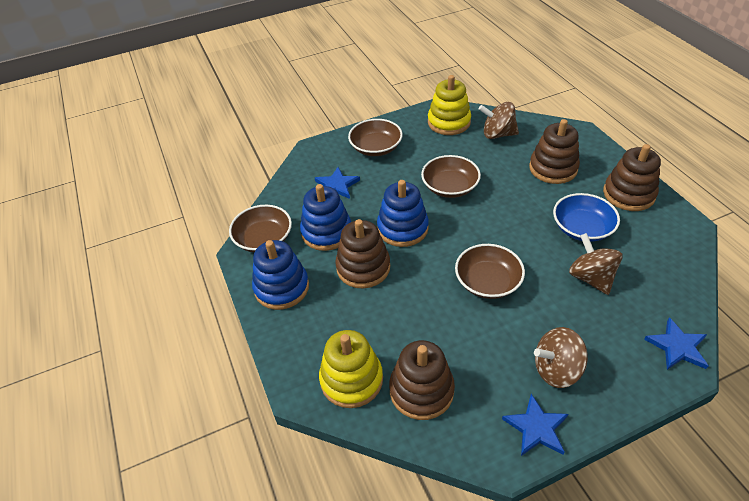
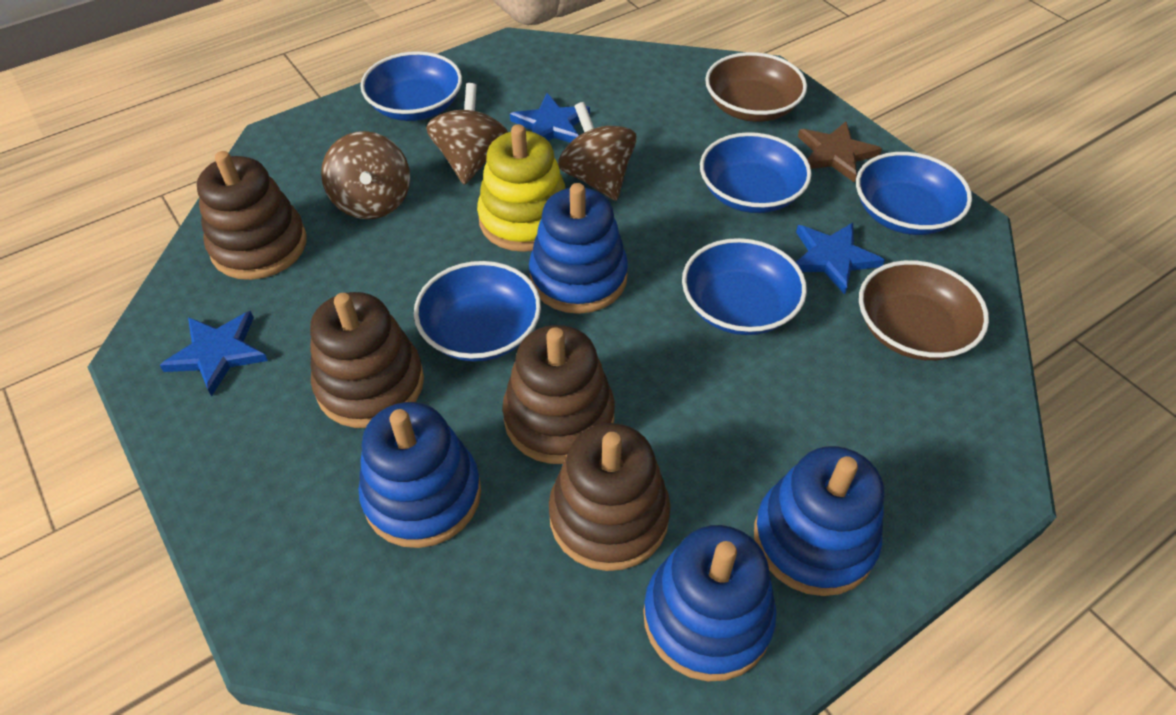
blue bowl: [553,193,620,242] = 1 -> [360,51,462,121] [414,261,541,362] [682,238,807,335] [700,132,812,213] [856,152,972,235] = 5
blue stacking toy: [252,240,309,310] [300,184,351,251] [377,180,429,247] = 3 -> [359,402,481,548] [529,183,628,314] [643,525,777,681] [754,446,884,596] = 4
brown bowl: [229,205,292,252] [348,119,403,156] [421,155,481,198] [455,244,525,299] = 4 -> [705,52,807,122] [859,260,989,361] = 2
brown star: none = 0 -> [798,122,882,183] = 1
yellow stacking toy: [319,330,383,408] [428,75,471,135] = 2 -> [477,124,566,252] = 1

